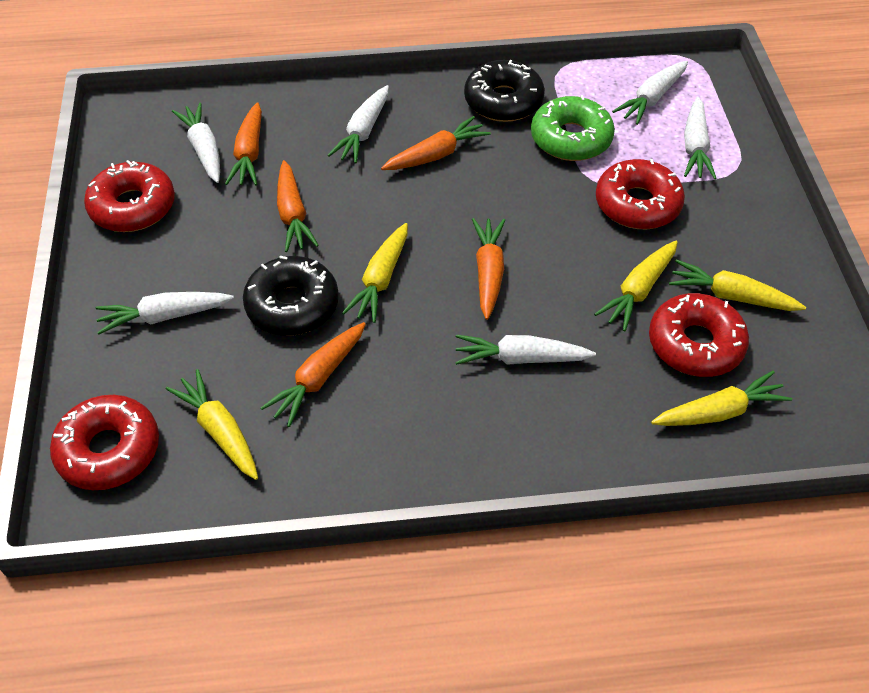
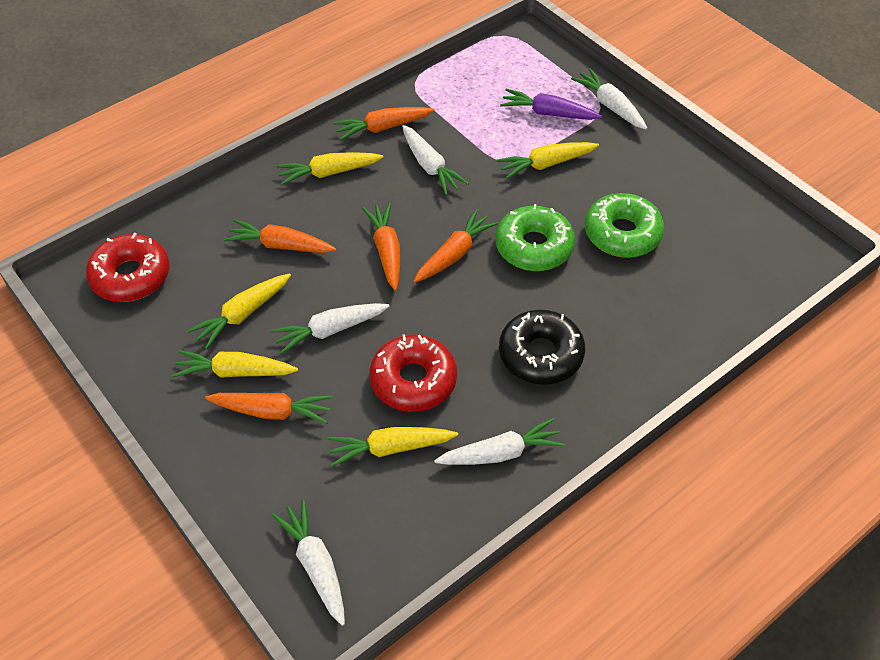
black donut: [243,256,339,336] [464,60,545,122] = 2 -> [499,309,585,385] = 1
green donut: [531,95,615,161] = 1 -> [495,204,575,271] [585,193,664,258] = 2
purple carrot: none = 0 -> [500,89,602,120] = 1
red donut: [50,395,159,490] [84,160,175,232] [596,159,685,229] [649,293,749,377] = 4 -> [86,233,170,302] [370,334,457,412] = 2
white carrot: [96,292,234,335] [172,102,220,183] [328,85,389,164] [455,335,596,365] [612,61,688,125] [684,97,716,179] = 6 -> [271,303,390,354] [272,499,345,626] [402,125,469,195] [434,418,565,465] [571,68,647,130] = 5

